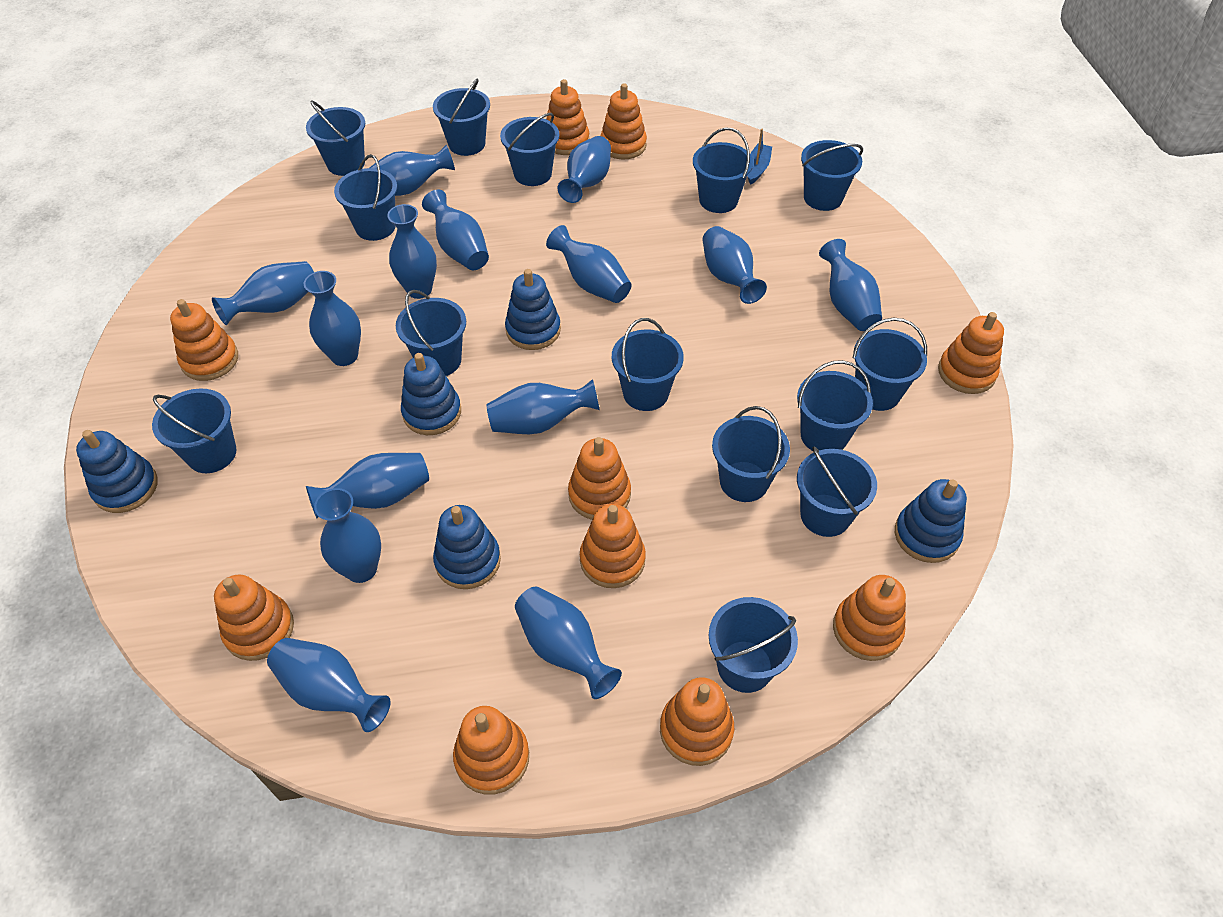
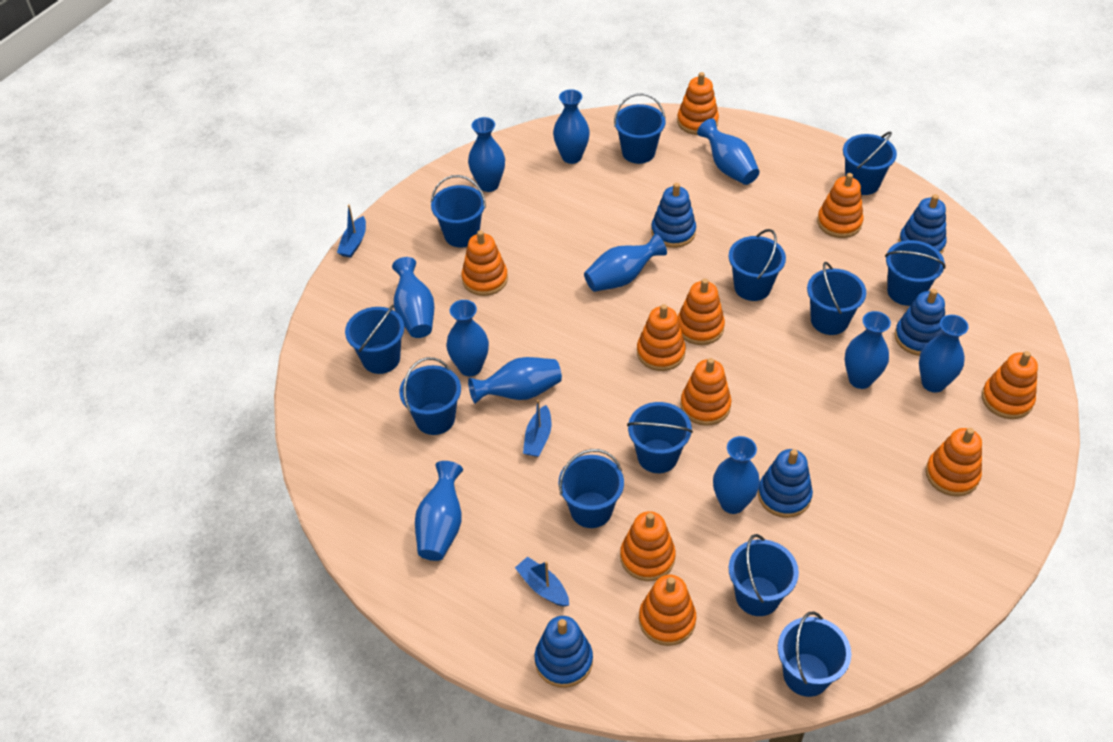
blue boat: [747,129,772,185] = 1 -> [337,205,366,258] [515,557,569,607] [523,400,551,457] = 3
blue bucket: [152,389,237,473] [306,100,365,176] [334,154,397,241] [396,290,466,376] [433,79,490,156] [500,113,559,186] [612,318,684,411] [693,127,753,213] [708,597,798,693] [712,406,790,502] [797,360,873,451] [797,447,877,537] [801,140,863,211] [853,318,927,411] = 14 -> [345,305,404,374] [399,357,461,435] [431,175,486,248] [559,449,624,528] [614,93,666,164] [627,402,693,473] [728,229,786,301] [729,534,799,616] [778,611,852,697] [807,262,866,335] [843,131,897,195] [885,240,946,306] = 12
blue vase: [212,261,314,325] [267,638,391,732] [304,271,361,366] [306,453,429,518] [314,488,381,583] [369,145,455,196] [387,204,437,299] [422,190,489,270] [486,379,599,434] [515,587,622,699] [546,225,632,303] [558,136,611,203] [702,226,767,304] [819,239,882,331] = 14 -> [392,257,435,338] [415,461,463,561] [446,300,489,376] [468,117,505,192] [468,357,562,404] [553,89,590,164] [584,234,667,292] [697,118,759,185] [713,436,760,514] [845,311,891,389] [919,315,969,393] = 11

